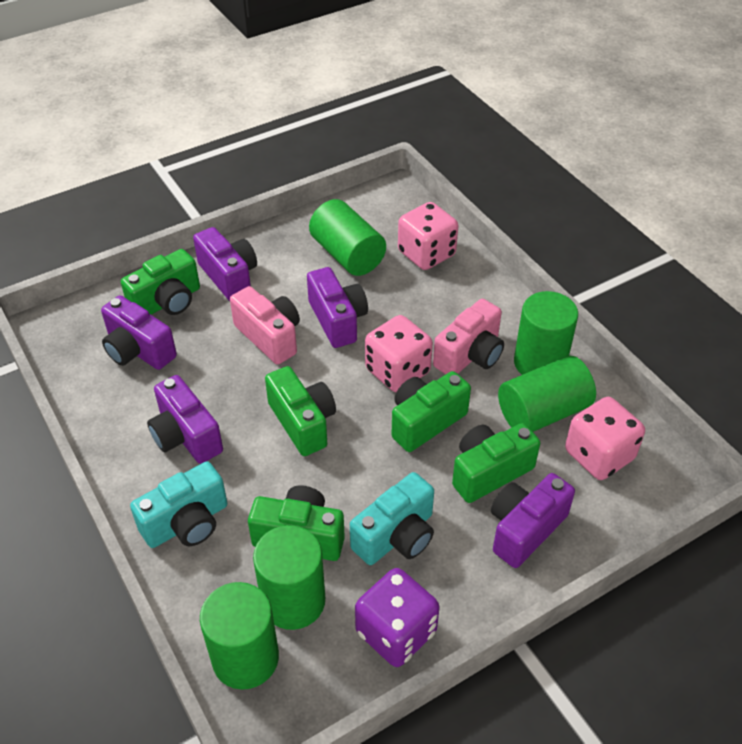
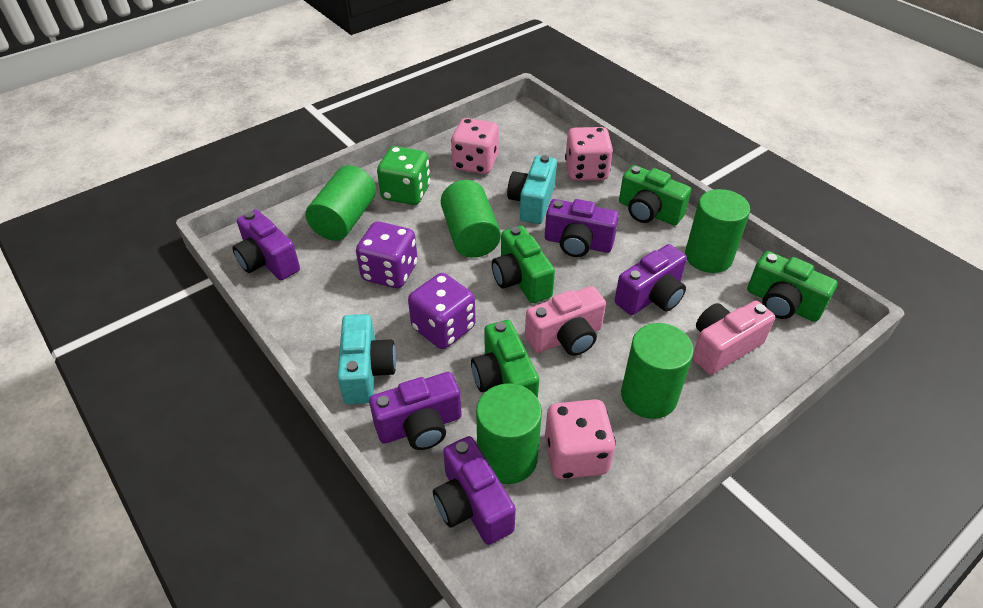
green camera: [121,249,200,315] [248,485,345,561] [265,366,336,456] [391,371,471,452] [452,423,540,503] = 5 -> [471,320,539,398] [492,226,555,303] [619,165,691,226] [747,251,838,322] = 4
green dice: none = 0 -> [377,146,430,205] = 1
purple dice: [355,568,440,667] = 1 -> [356,222,418,288] [408,273,476,349] = 2

